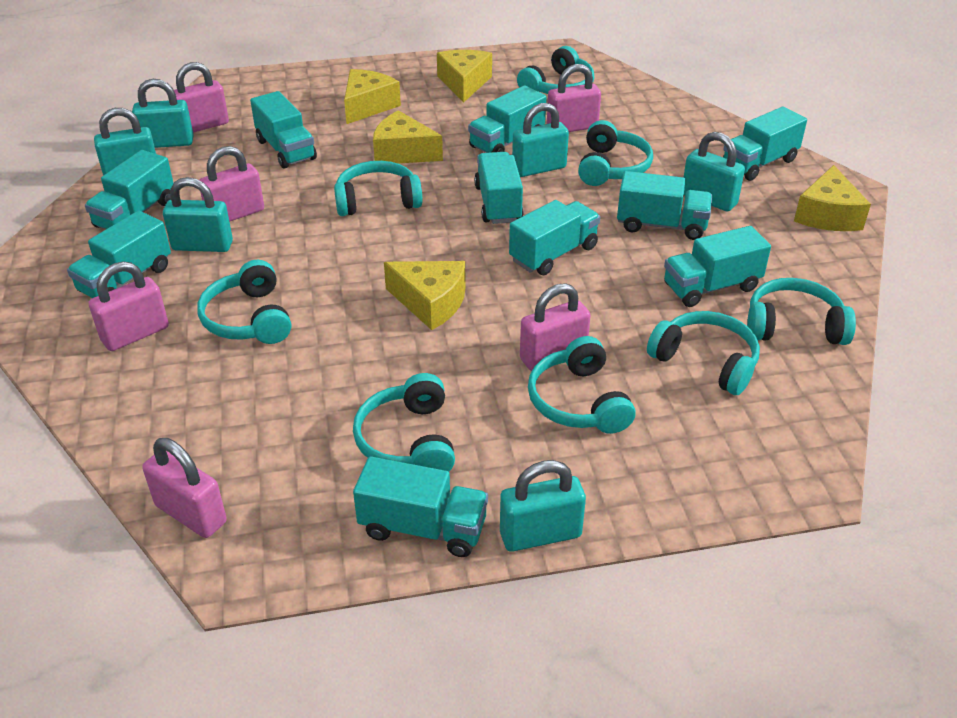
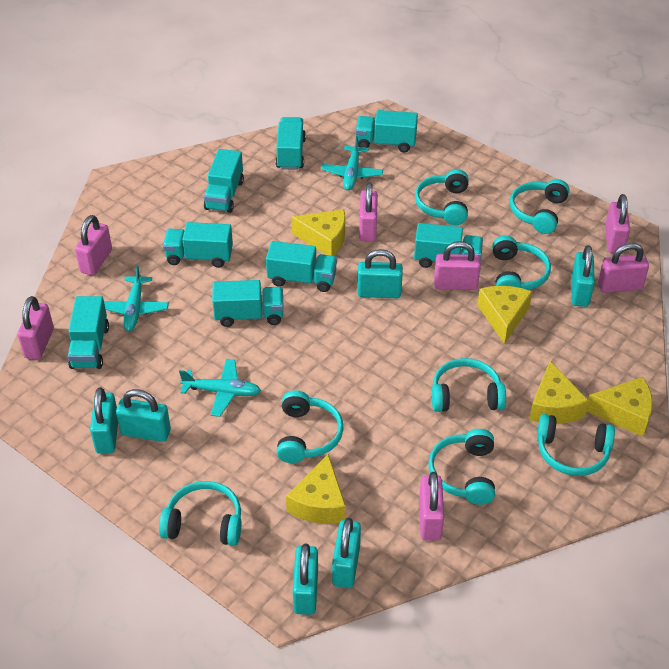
pink padlock: [89,261,169,351] [142,438,227,538] [174,62,229,133] [199,146,264,222] [520,283,591,371] [547,64,601,132] = 6 -> [18,296,54,360] [75,215,112,275] [359,182,378,242] [419,472,444,541] [434,241,481,290] [598,243,649,293] [605,194,630,254] = 7
turquoise plane: none = 0 -> [104,265,169,331] [179,359,261,417] [321,135,383,190] = 3
turquoise truck: [67,211,171,298] [85,150,173,229] [250,91,317,169] [353,456,488,557] [468,85,546,153] [474,152,523,224] [509,200,600,275] [617,171,712,240] [664,226,771,307] [723,106,807,181] = 10 -> [68,296,109,369] [163,222,233,268] [204,149,244,213] [212,280,284,327] [266,241,337,292] [276,117,306,170] [356,110,418,152] [414,223,483,268] = 8

